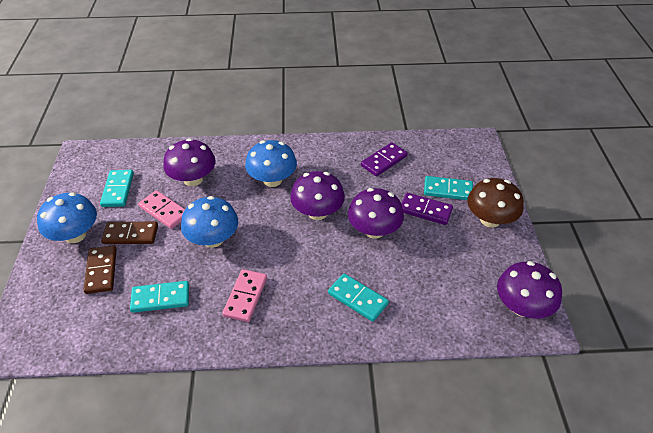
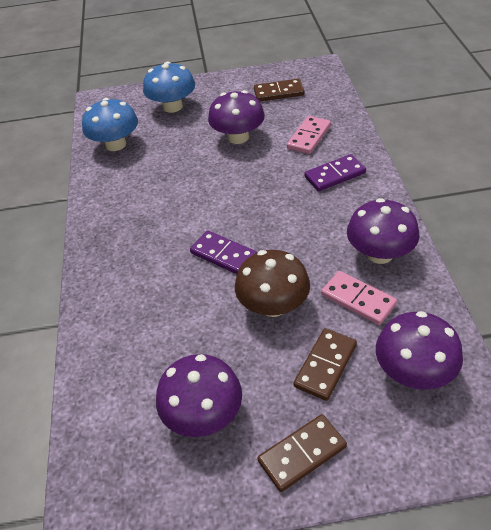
blue mushroom: [37,192,97,243] [181,196,238,248] [245,140,297,187] = 3 -> [82,98,138,151] [143,62,195,113] = 2
brown domino: [84,245,117,294] [101,222,158,244] = 2 -> [254,79,304,101] [258,414,347,492] [294,328,357,401] = 3
turquoise domino: [100,170,134,207] [130,281,189,313] [328,273,389,322] [424,176,473,200] = 4 -> none = 0

